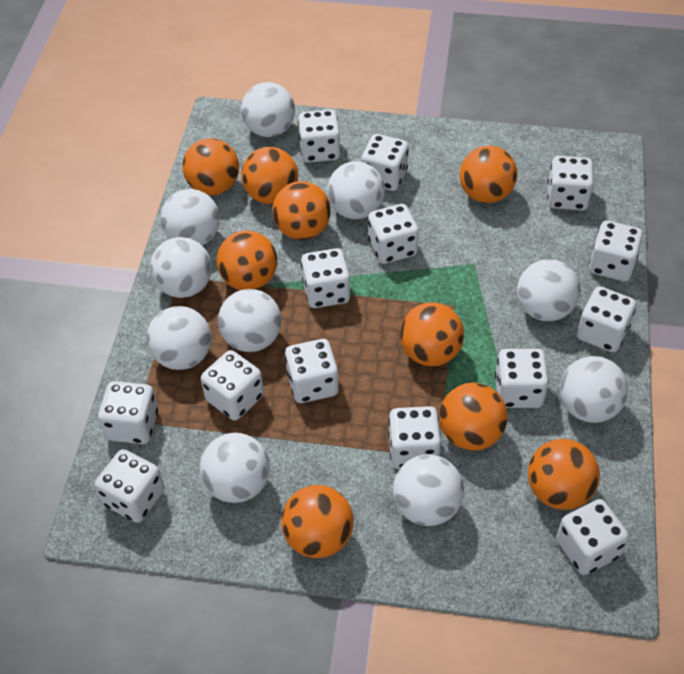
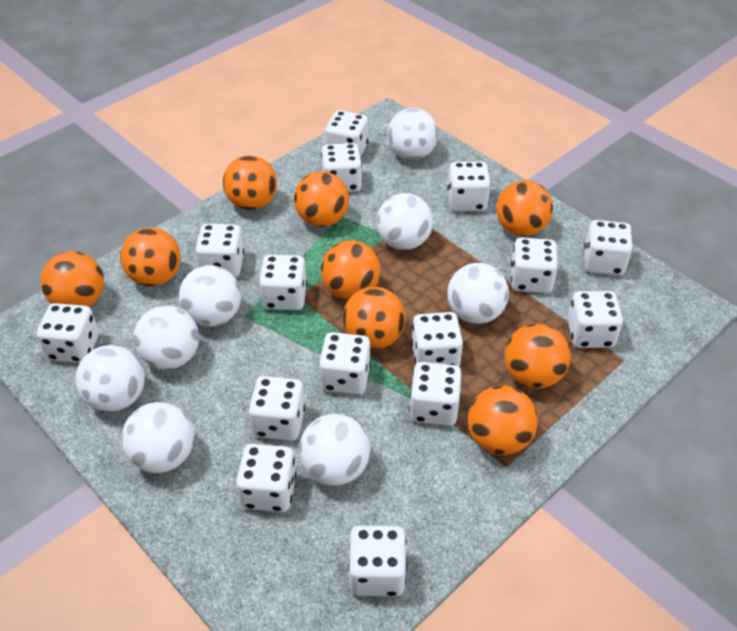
white ball: [147,306,211,370] [150,237,212,298] [161,189,220,246] [200,433,270,503] [218,289,281,352] [241,82,295,137] [327,161,385,219] [393,454,464,526] [517,259,580,321] [560,356,628,423] = 10 -> [75,345,145,412] [122,402,194,473] [134,306,199,369] [179,265,241,327] [299,414,370,486] [376,193,433,250] [387,108,438,160] [447,263,509,324] = 8
white dice: [95,449,165,523] [98,381,158,444] [201,350,264,420] [285,339,339,403] [298,110,341,163] [301,248,351,308] [361,134,409,191] [368,204,419,264] [388,406,441,469] [495,349,549,408] [547,156,594,211] [556,499,629,575] [577,286,636,352] [589,221,643,282] = 14 -> [36,303,99,363] [195,224,244,277] [236,444,296,512] [249,376,305,441] [259,255,307,310] [319,332,371,395] [321,143,362,192] [325,110,368,157] [348,526,407,596] [409,362,462,426] [411,312,463,366] [447,162,491,211] [511,237,558,293] [567,291,623,348] [584,220,633,275] = 15

